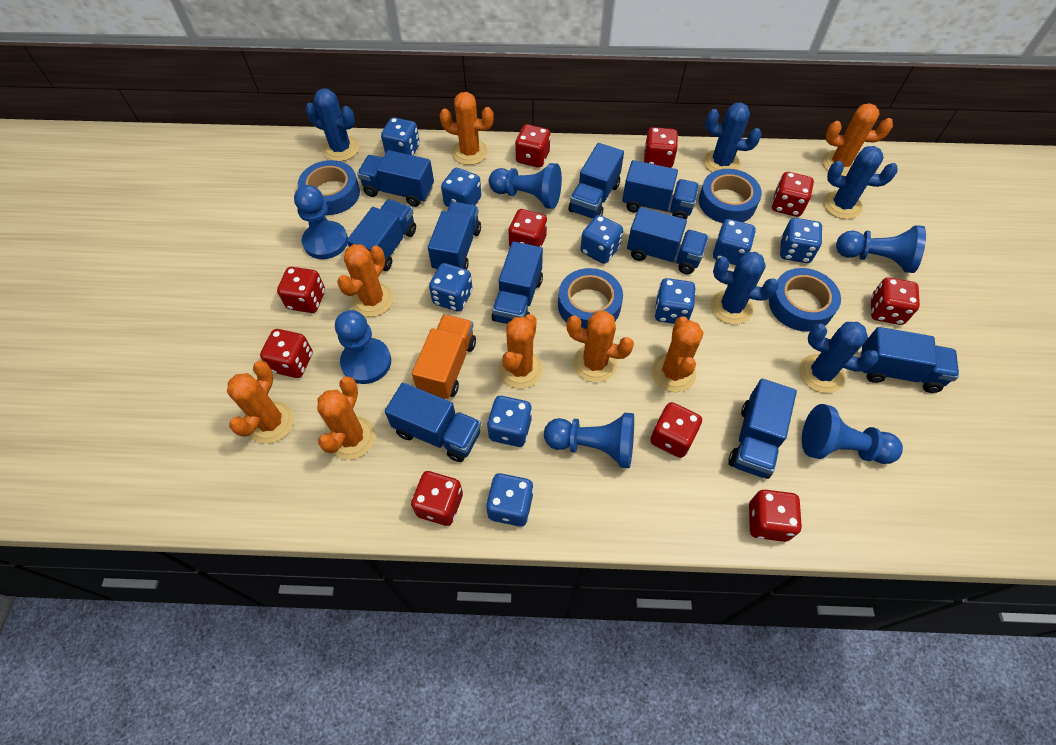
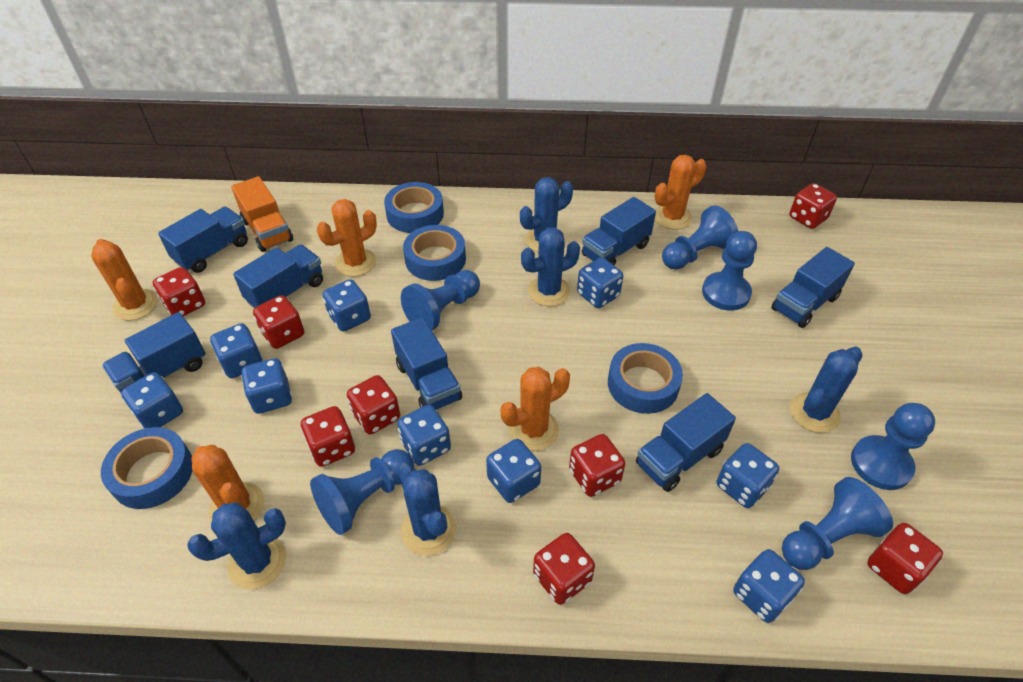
blue truck: [347,199,416,271] [357,150,434,207] [385,383,481,462] [428,202,481,270] [492,242,543,324] [568,143,624,218] [622,160,699,220] [627,207,709,274] [728,379,797,479] [860,327,959,393] = 10 -> [102,312,205,393] [158,207,248,273] [233,244,323,308] [391,317,462,410] [582,197,656,266] [636,393,736,492] [771,247,855,328] = 7
orange cactus: [227,361,294,444] [317,376,375,460] [337,244,393,317] [440,92,494,165] [498,314,543,389] [566,311,634,383] [651,316,703,392] [822,103,893,176] = 8 -> [91,239,158,320] [191,445,264,522] [317,199,377,277] [501,367,570,451] [655,155,707,230] = 5
red dice: [260,329,313,378] [277,267,325,313] [411,471,463,526] [508,209,547,247] [515,124,551,168] [644,127,678,168] [650,402,702,458] [749,490,802,542] [772,172,814,217] [871,277,920,325] = 10 -> [153,267,205,316] [253,295,304,349] [301,406,355,467] [347,375,400,435] [533,533,595,605] [569,434,625,497] [789,183,837,229] [867,523,943,594] = 8

